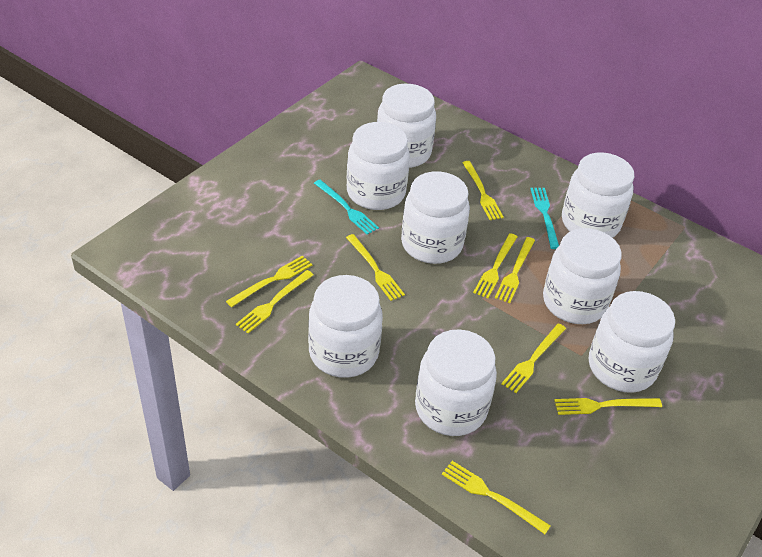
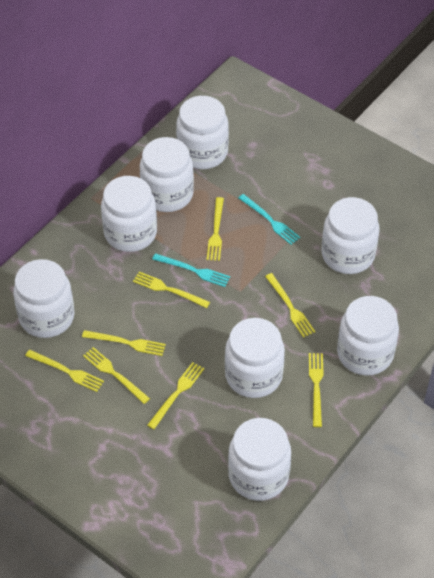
yellow fork: [226,255,313,307] [236,270,313,333] [346,234,405,301] [442,461,551,534] [462,161,504,220] [473,233,517,298] [495,237,535,303] [501,323,566,393] [554,398,662,415] = 9 -> [25,350,104,392] [82,330,166,356] [83,347,150,404] [133,271,210,308] [147,362,204,429] [207,197,224,261] [265,273,316,338] [309,353,324,427] = 8

